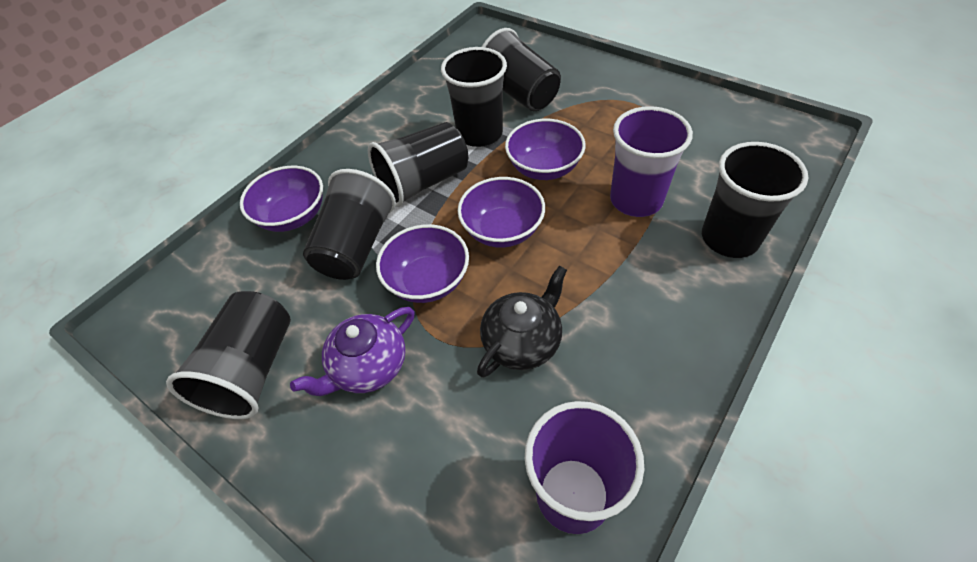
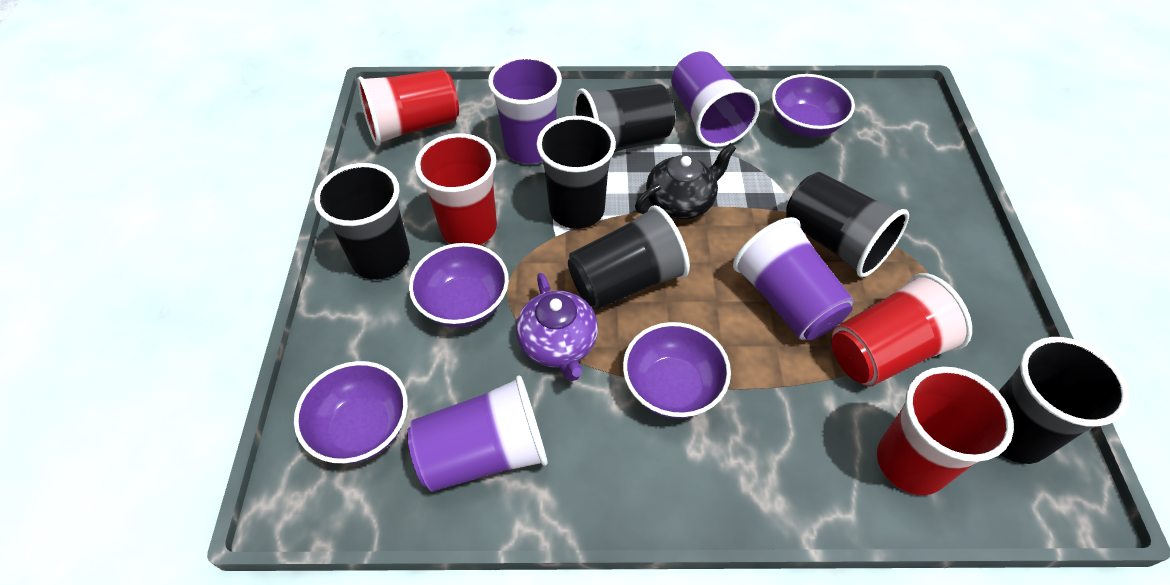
purple cup: [525,401,644,534] [610,106,693,217] = 2 -> [407,375,548,492] [488,56,562,164] [671,51,760,147] [733,217,854,340] = 4
red cup: none = 0 -> [357,69,459,146] [415,133,497,245] [832,273,972,387] [877,367,1014,495] = 4

